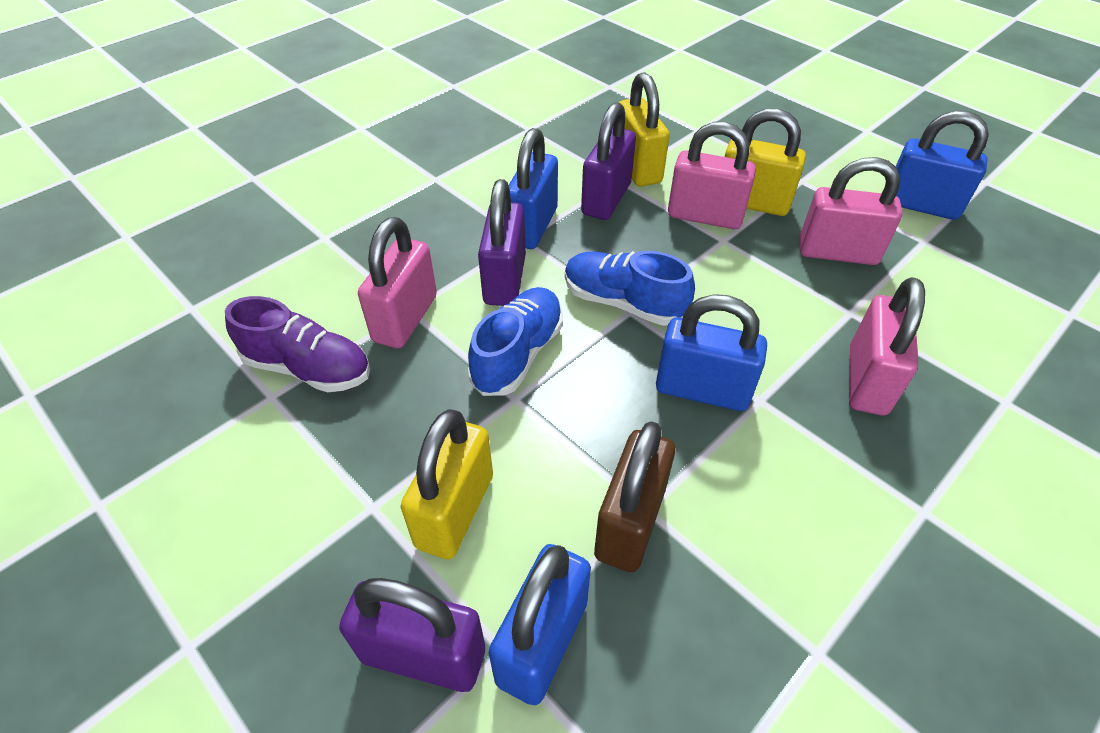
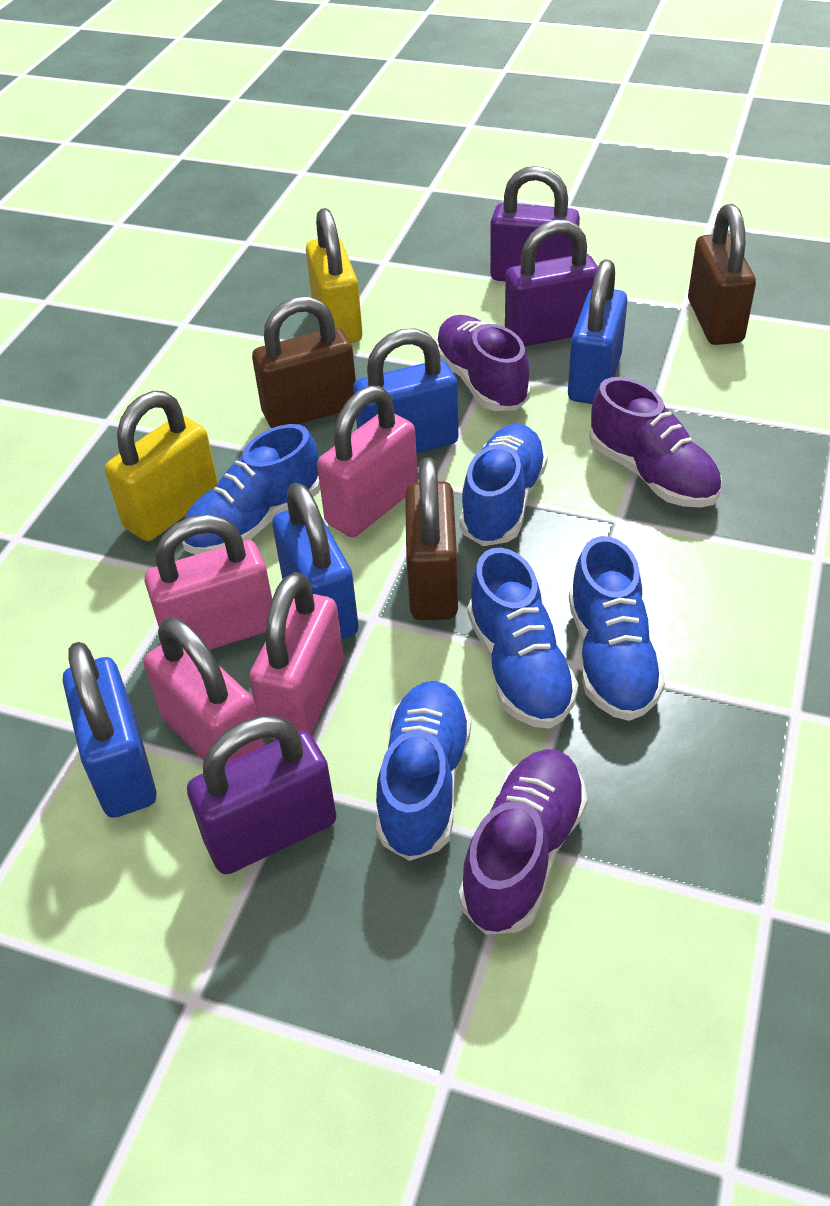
blue shoe: [468,287,563,396] [565,251,695,326] = 2 -> [182,424,320,555] [376,681,471,861] [459,424,548,546] [468,548,578,728] [569,536,665,721] = 5
brown padlock: [594,421,675,572] = 1 -> [252,296,356,428] [405,458,458,620] [688,204,756,345] = 3
purple shoe: [225,296,370,392] = 1 -> [435,315,531,411] [459,749,587,935] [589,377,722,508] = 3
yellow padlock: [401,409,493,559] [618,72,670,187] [725,108,806,216] = 3 -> [105,391,218,541] [306,208,363,343] = 2

